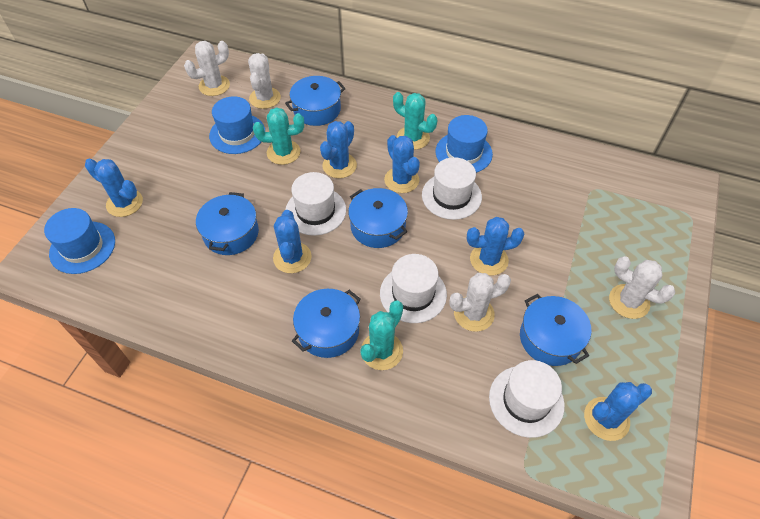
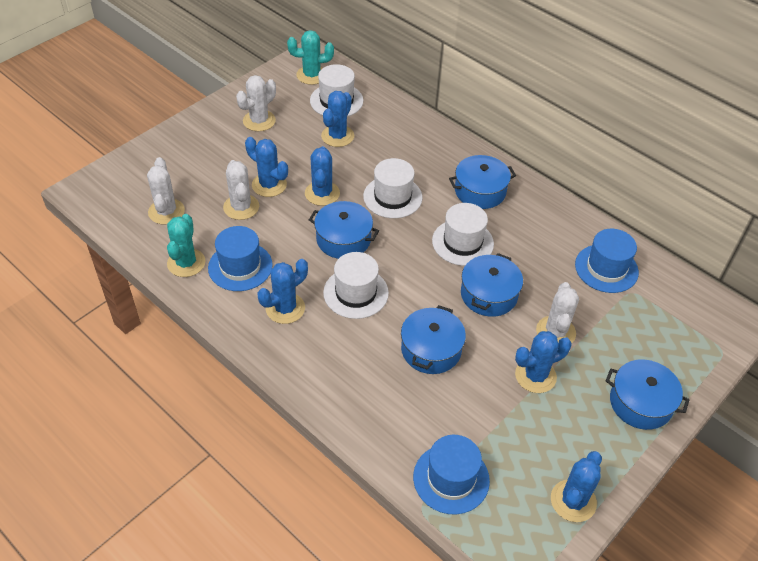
turquoise cactus: [253,107,304,165] [360,301,403,370] [393,92,437,150] = 3 -> [167,214,206,277] [287,30,334,85] = 2

